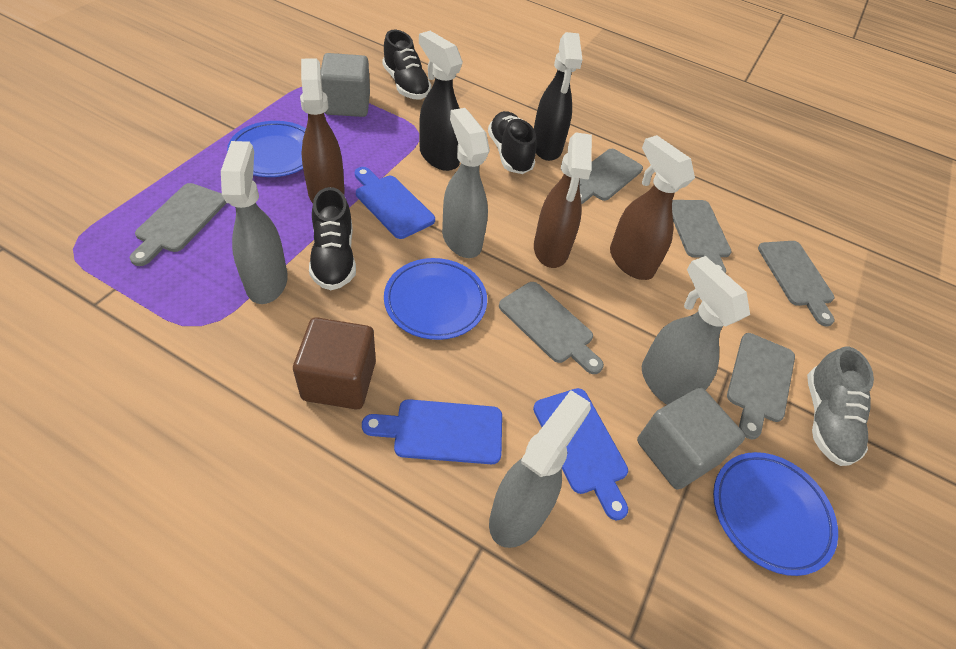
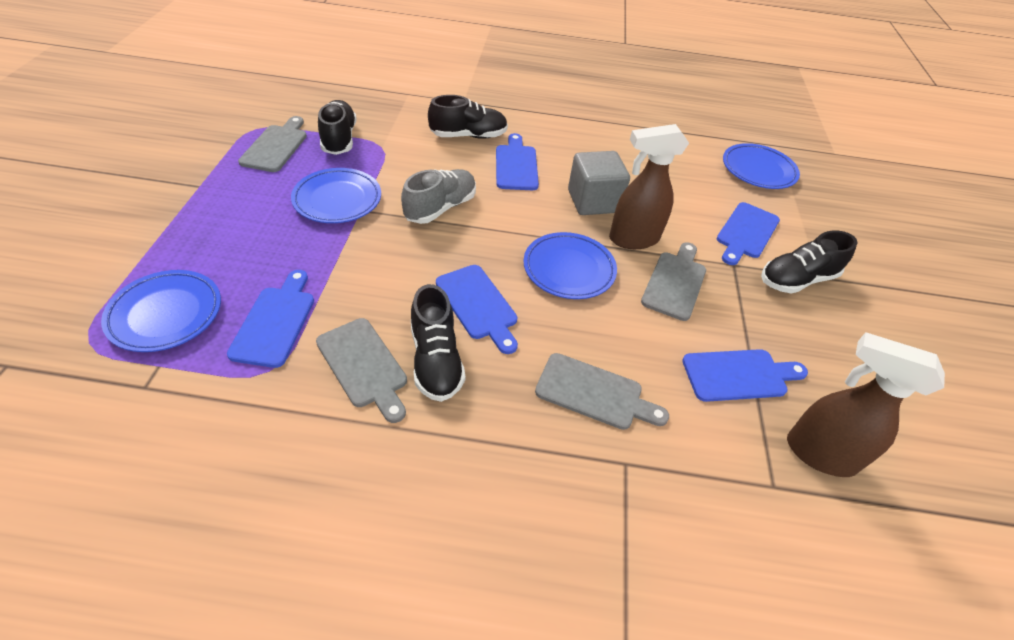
black shoe: [309,187,356,290] [382,30,431,100] [488,111,537,174] = 3 -> [318,100,357,155] [411,284,465,402] [428,95,508,139] [761,231,857,294] = 4
black spray bottle: [419,31,463,171] [534,32,583,161] = 2 -> none = 0
blue cutting board: [355,167,435,239] [362,399,502,464] [533,388,628,521] = 3 -> [227,270,314,368] [436,265,518,354] [496,133,539,190] [682,349,808,402] [717,202,780,265] = 5
blue plate: [227,121,306,177] [384,258,487,340] [713,452,838,576] = 3 -> [101,270,221,352] [291,168,381,223] [523,232,617,299] [723,143,800,189] = 4
brown cube: [293,317,376,409] = 1 -> none = 0
brown spray bottle: [300,59,345,203] [534,132,592,268] [610,135,695,280] = 3 -> [609,124,689,249] [787,332,945,477] = 2
grey cube: [321,53,370,117] [637,388,745,490] = 2 -> [568,151,630,215] = 1
grey cutting board: [129,183,226,266] [499,282,604,374] [579,149,643,204] [672,200,732,273] [727,333,795,440] [758,241,835,326] = 6 -> [238,116,307,172] [316,318,407,423] [535,353,669,430] [641,242,706,321] = 4
grey spray bottle: [221,141,288,304] [442,108,490,258] [489,390,591,548] [642,256,750,405] = 4 -> none = 0

